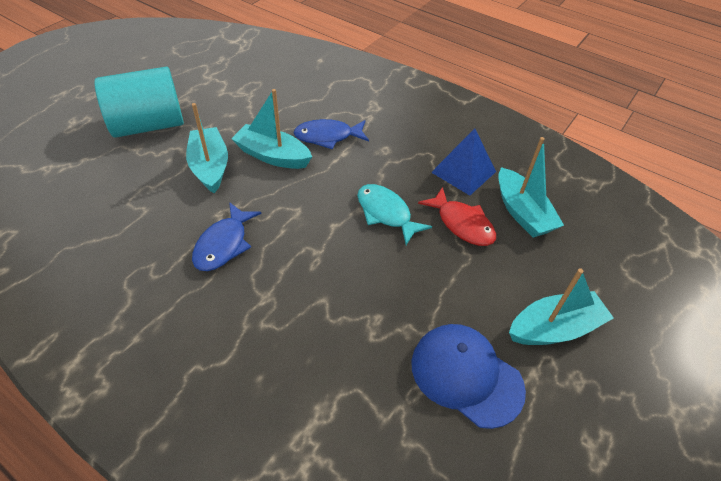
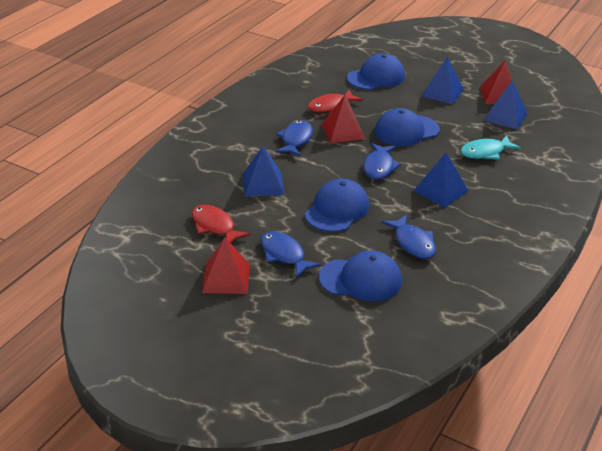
blue cap: [412,324,526,429] = 1 -> [305,179,370,232] [319,251,402,302] [347,54,405,90] [375,108,440,146] = 4
blue fish: [192,202,261,271] [293,119,369,149] = 2 -> [261,231,322,278] [275,121,313,157] [363,143,401,179] [382,214,436,259] = 4
blue pyramid: [431,128,496,196] = 1 -> [243,145,285,197] [413,152,468,208] [421,57,464,104] [484,80,528,130] = 4
red fish: [418,187,496,246] = 1 -> [192,205,251,243] [308,90,363,113] = 2
red pyramid: none = 0 -> [202,237,250,294] [322,94,365,143] [480,59,512,104] = 3
turquoise boat: [186,103,228,193] [231,89,312,169] [498,137,564,238] [509,268,614,345] = 4 -> none = 0
turquoise cylinder: [95,67,184,138] = 1 -> none = 0

